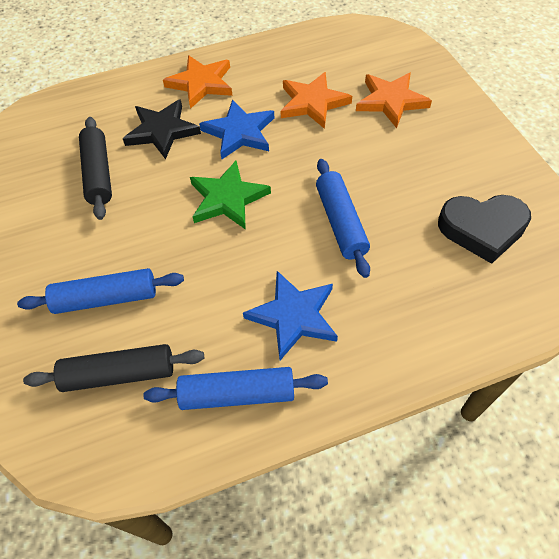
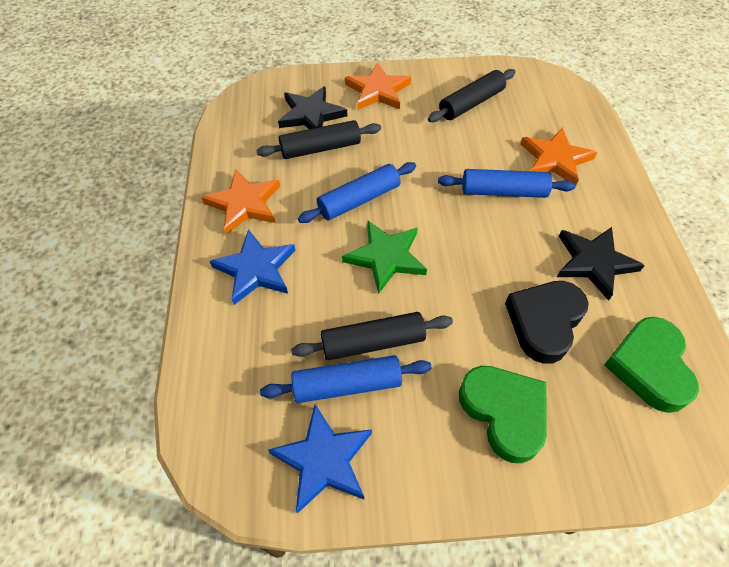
black rolling pin: [23,344,204,392] [79,117,112,220] = 2 -> [256,120,381,159] [291,312,453,360] [428,69,515,122] = 3
black star: [123,99,201,159] = 1 -> [278,86,347,129] [557,227,645,301] = 2
green heart: none = 0 -> [459,366,547,463] [604,317,699,413] = 2

